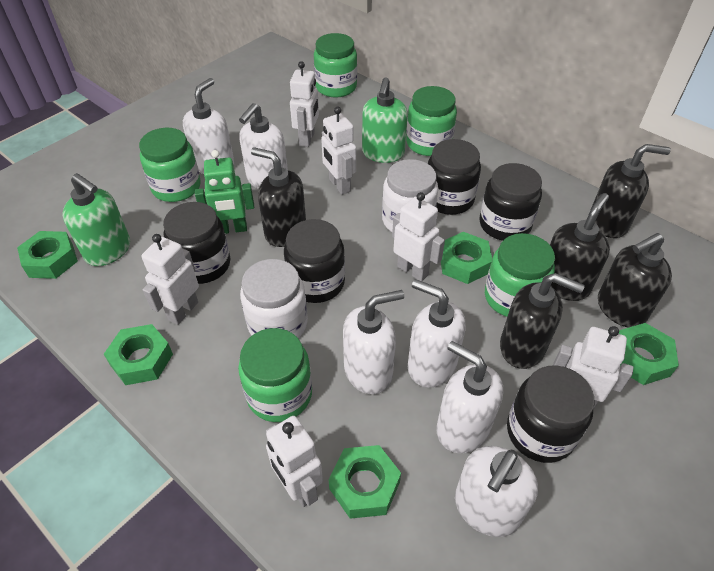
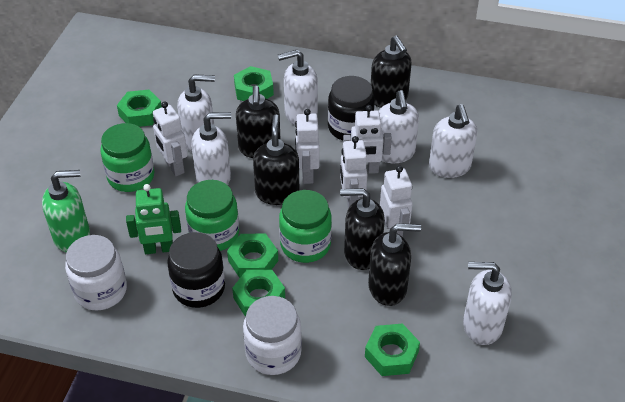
black jar: [163,202,230,284] [284,219,345,303] [428,139,481,215] [480,163,542,241] [507,365,595,463] = 5 -> [167,232,225,308] [328,76,375,140] = 2
green jar: [139,128,201,202] [238,328,312,422] [314,33,357,98] [406,86,457,156] [485,233,555,317] = 5 -> [100,123,154,192] [185,180,239,251] [279,190,332,263] = 3
green soap dispenser: [63,173,130,266] [362,78,408,163] = 2 -> [42,170,90,252] = 1
white robot: [141,234,199,325] [266,416,323,507] [290,61,319,147] [321,107,356,195] [392,192,445,281] [553,326,633,410] = 6 -> [153,101,188,176] [295,109,320,184] [340,136,367,209] [343,105,392,174] [380,166,413,237] = 5

